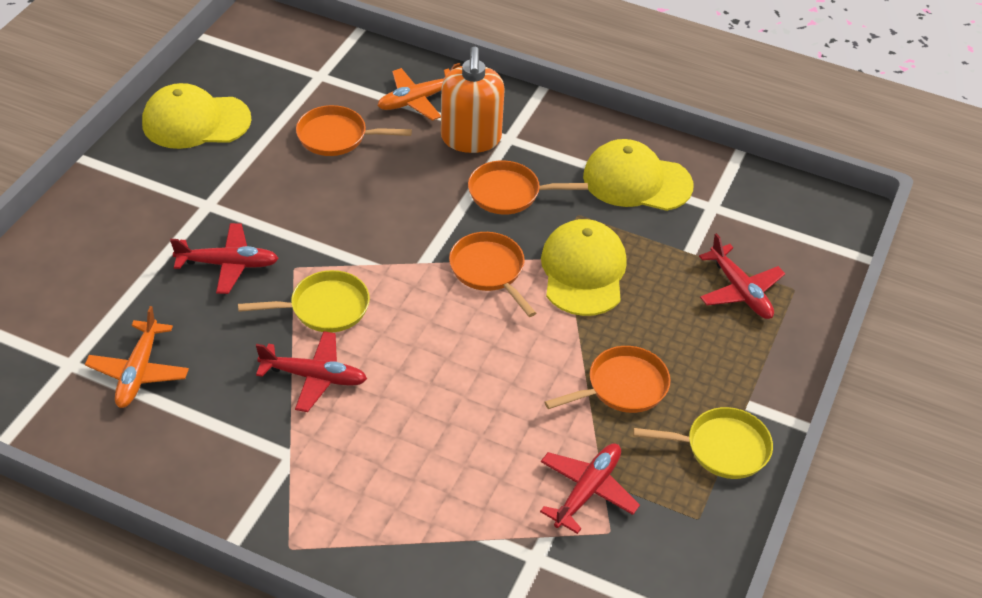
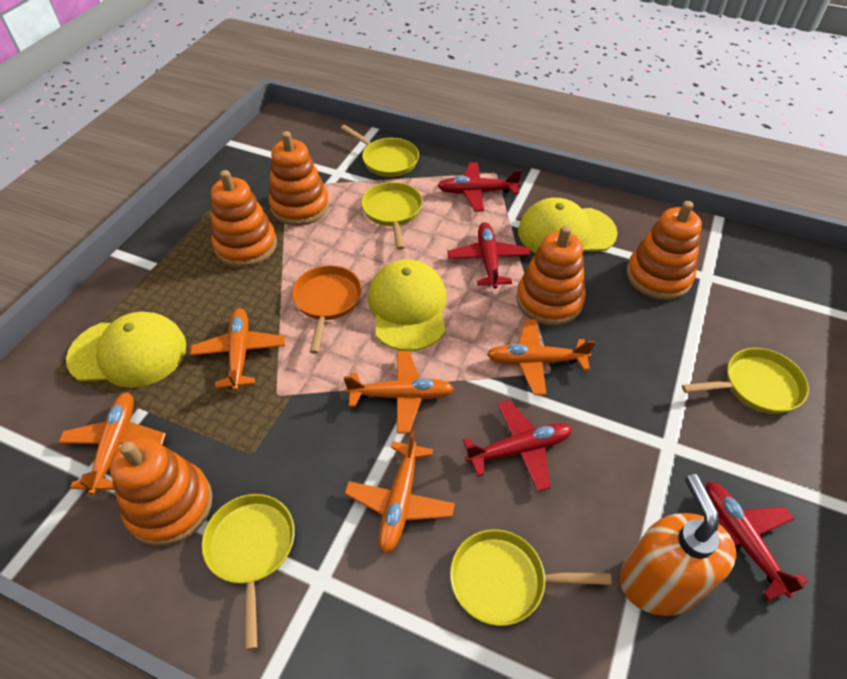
orange pan: [296,105,412,156] [449,232,536,317] [468,160,588,215] [545,346,670,413] = 4 -> [292,265,362,354] = 1
orange plane: [85,306,189,408] [378,63,460,121] = 2 -> [58,392,166,495] [190,308,285,391] [344,351,454,434] [344,430,455,553] [487,319,595,395] = 5
orange stacking toy: none = 0 -> [110,438,213,546] [211,170,277,267] [268,131,329,226] [516,225,586,326] [626,201,702,300] = 5
yellow pan: [238,270,370,332] [633,407,773,479] = 2 -> [202,494,295,651] [341,125,419,177] [361,182,422,250] [450,529,612,626] [682,348,809,414] = 5

